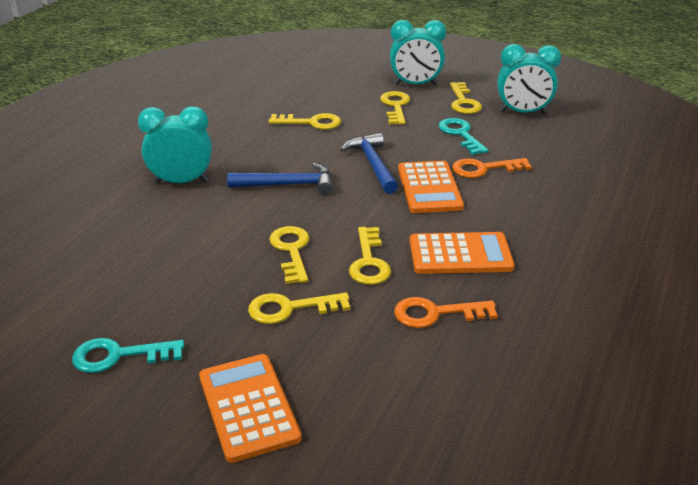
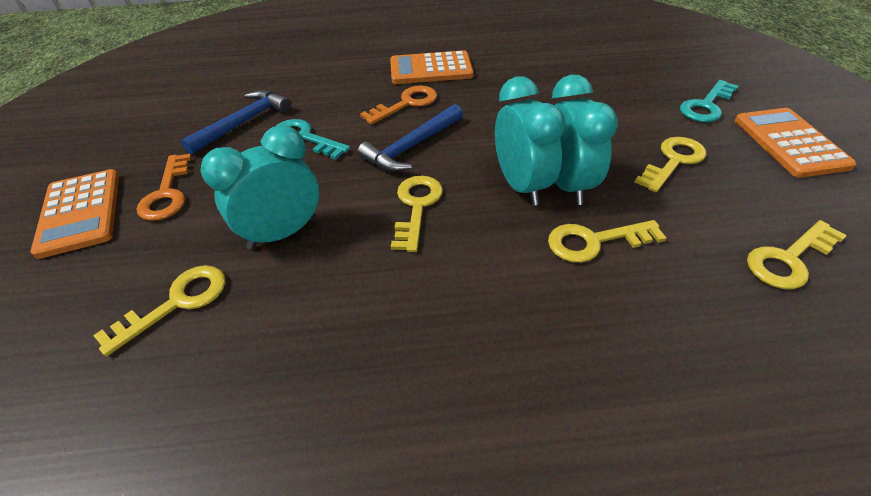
yellow key: [248,292,350,324] [269,113,341,130] [269,226,309,284] [349,227,391,285] [380,91,410,125] [450,82,482,114] = 6 -> [93,265,226,356] [391,176,443,252] [548,220,666,263] [635,137,706,192] [747,220,847,289] = 5

